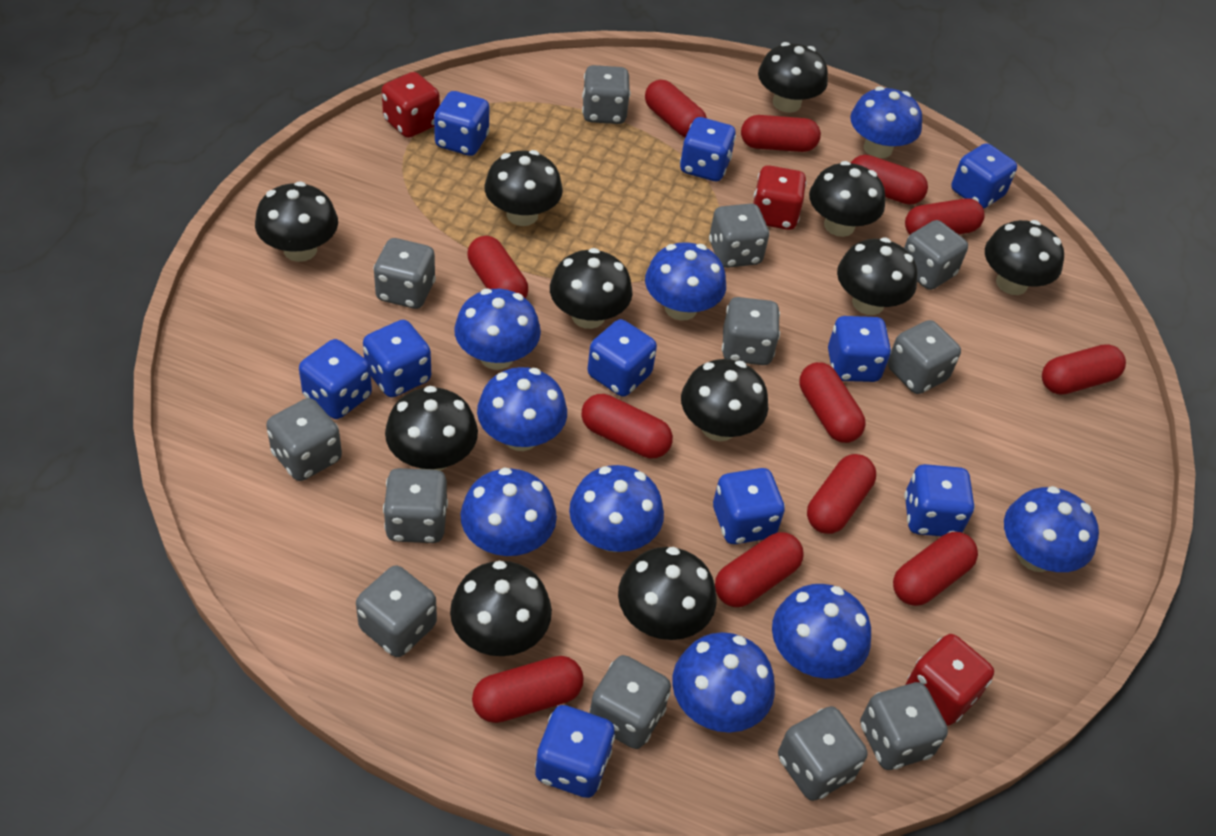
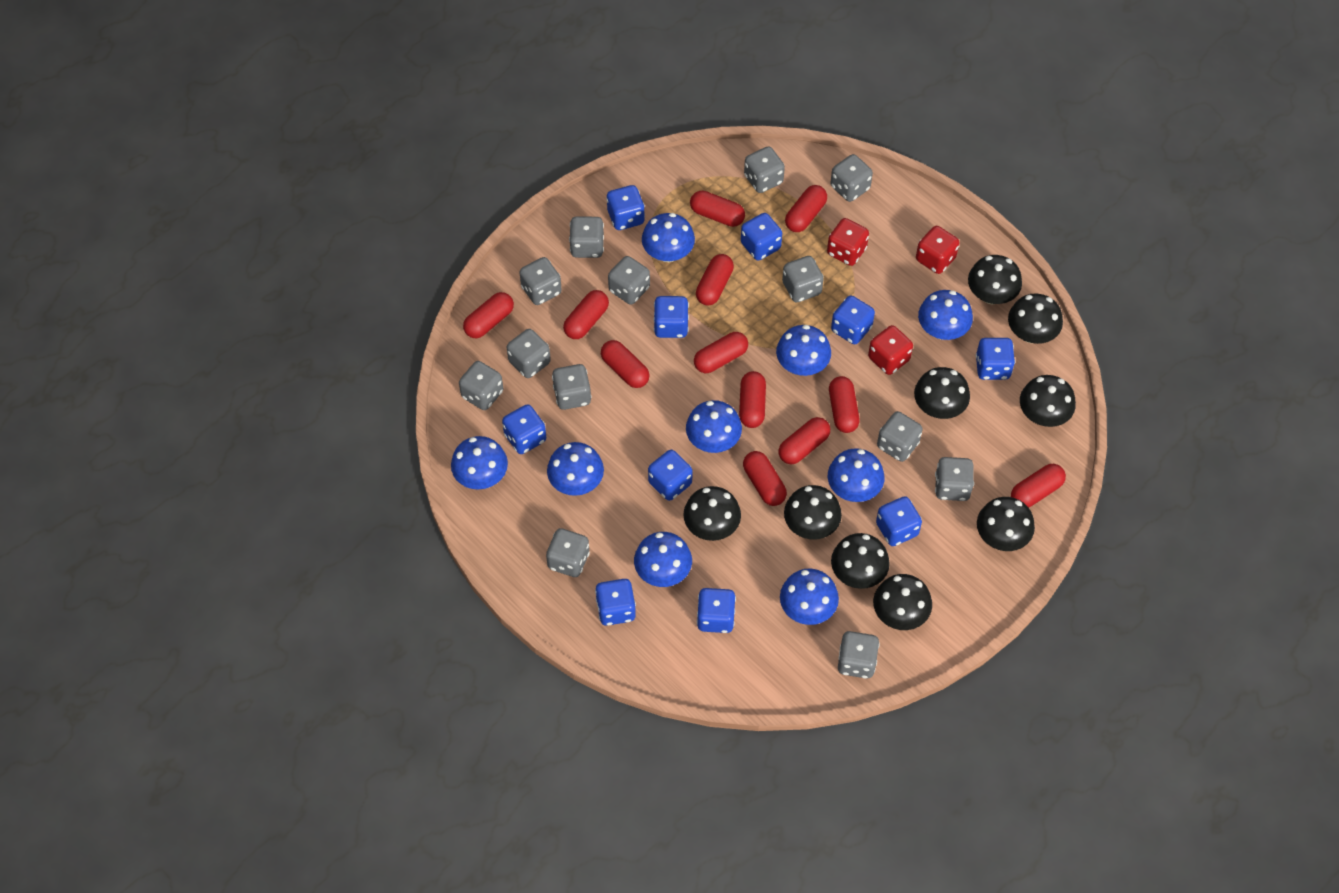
black mushroom: [255,181,338,262] [385,386,478,471] [450,561,552,656] [484,150,563,226] [550,248,632,329] [618,547,716,640] [681,359,768,441] [758,42,828,113] [809,161,885,237] [837,238,918,315] [985,220,1064,295] = 11 -> [683,486,741,541] [784,485,842,540] [831,533,890,589] [873,574,932,630] [914,367,970,419] [968,255,1022,304] [977,497,1035,551] [1008,293,1063,344] [1020,375,1076,427] = 9
grey dice: [266,398,342,481] [356,566,437,657] [374,238,436,309] [383,468,448,543] [582,65,630,124] [590,655,671,749] [709,204,769,268] [722,297,780,365] [778,706,867,801] [860,682,948,770] [887,320,961,394] [904,220,968,290] = 12 -> [459,361,503,410] [507,329,551,378] [519,257,562,305] [546,528,590,577] [552,364,592,410] [569,216,604,258] [608,256,650,305] [744,146,785,193] [782,256,824,302] [830,154,873,202] [838,631,880,679] [877,411,923,462] [935,457,974,501] = 13

